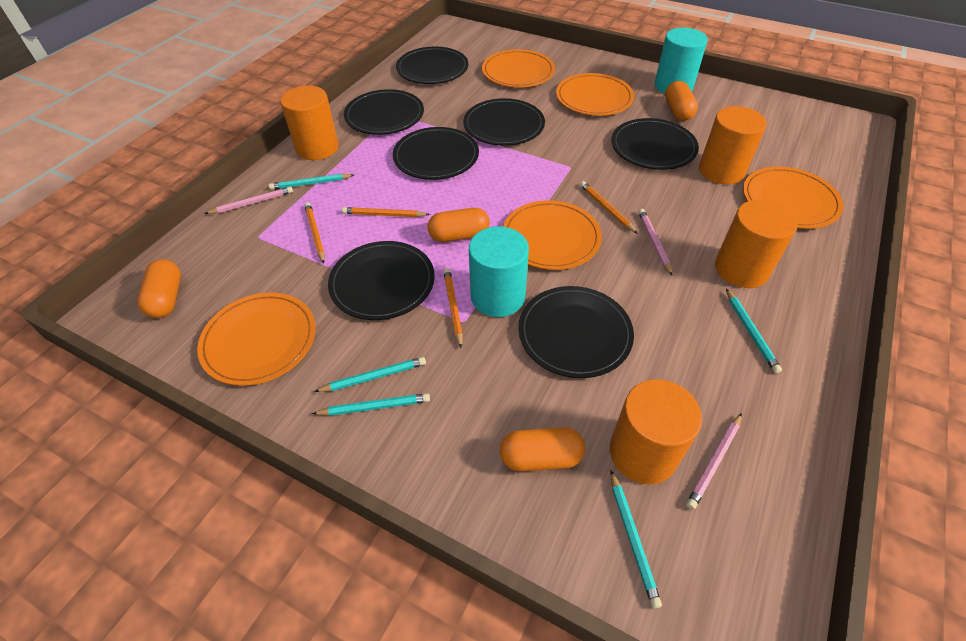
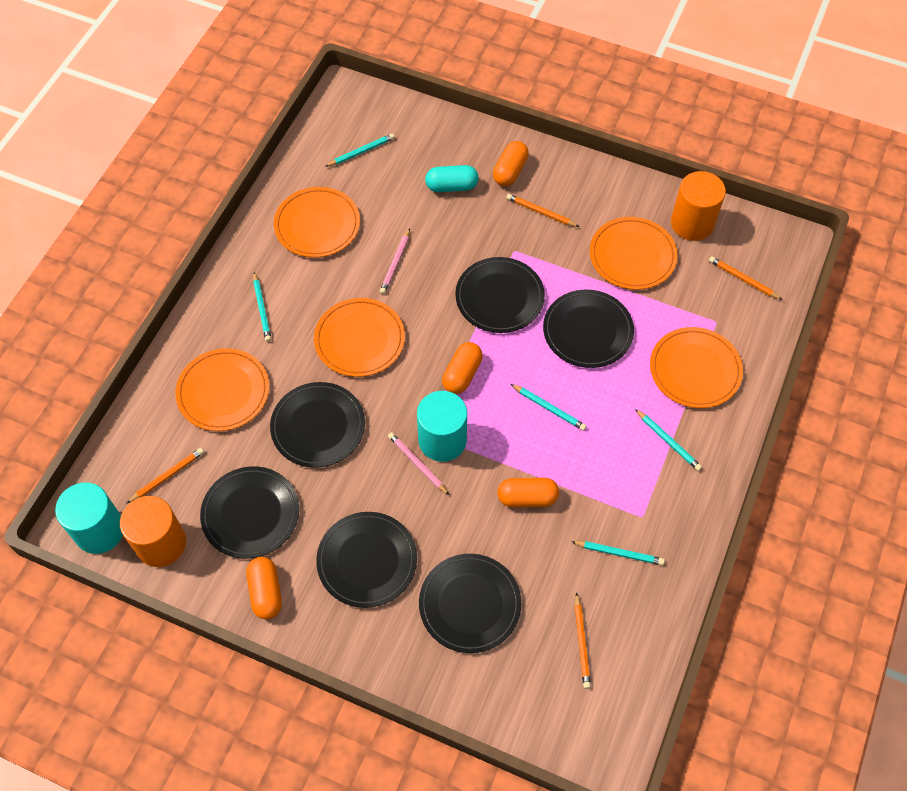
black plate: [328,241,435,320] [344,89,424,135] [393,127,479,180] [396,46,468,84] [463,98,545,146] [518,286,634,378] [611,118,699,170] = 7 -> [200,466,299,559] [270,382,365,468] [316,512,417,608] [419,554,521,653] [455,257,545,333] [543,290,634,368] = 6
orange cylinder: [280,86,339,160] [610,379,702,484] [699,106,767,184] [715,200,798,288] = 4 -> [120,496,186,567] [671,171,726,241] = 2
pink pencil: [204,187,293,214] [638,209,672,275] [686,413,742,510] = 3 -> [380,228,410,294] [388,432,449,495] = 2
turquoise capsule: none = 0 -> [425,165,479,192] = 1

